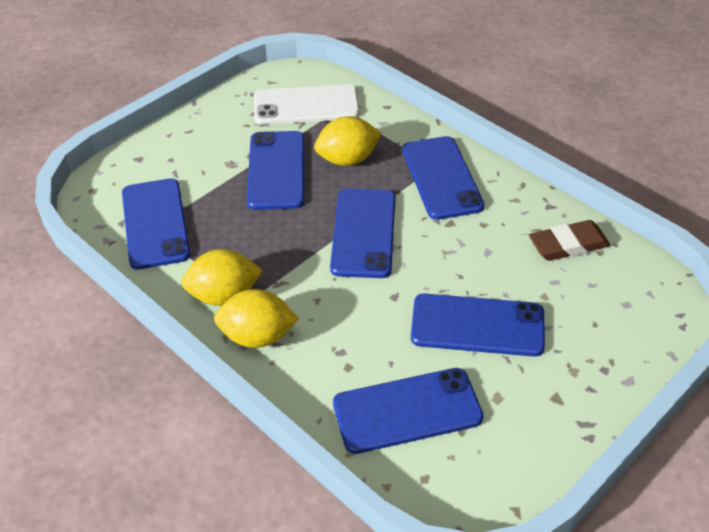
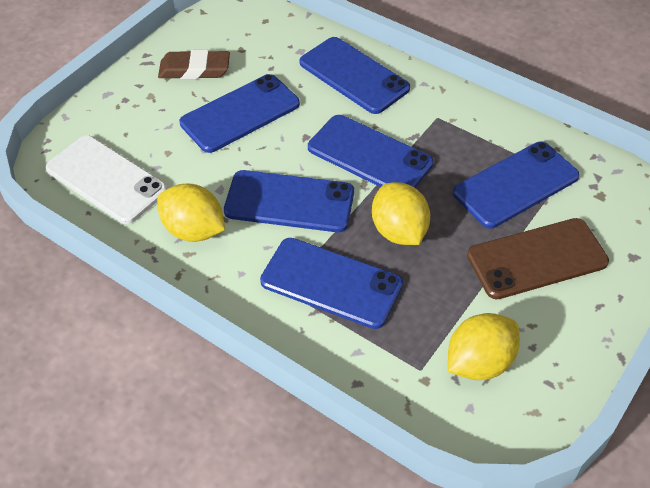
brown phone: none = 0 -> [467,218,609,299] = 1

